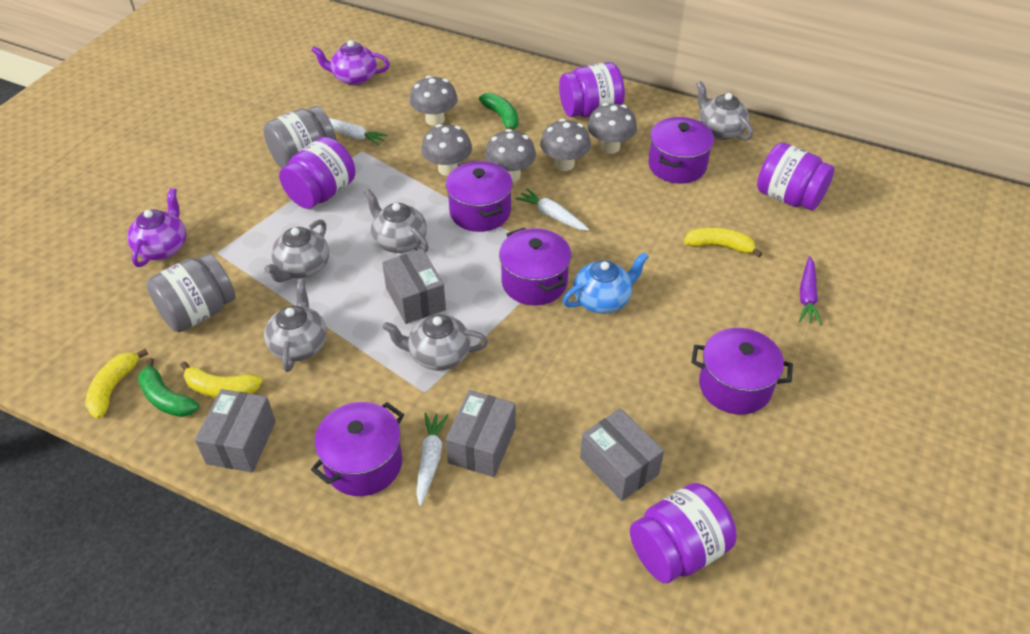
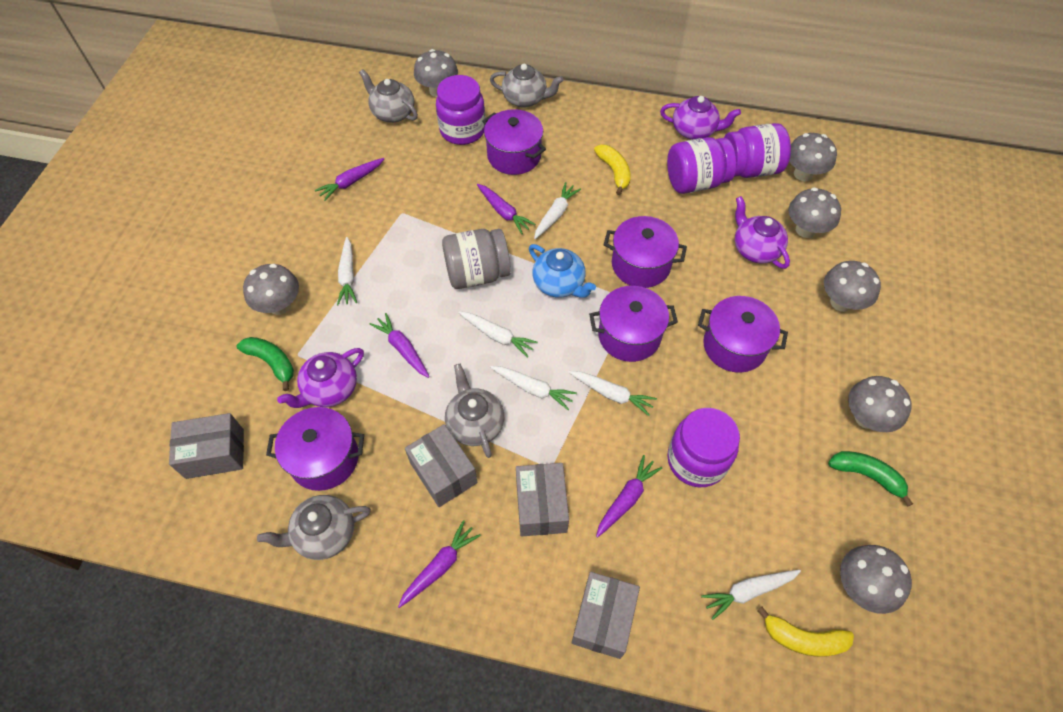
grey jar: [146,253,236,332] [263,106,336,168] = 2 -> [442,229,511,289] = 1
grey mushroom: [409,76,458,126] [421,124,472,176] [485,129,536,182] [540,119,591,171] [587,103,637,154] = 5 -> [243,264,299,315] [414,49,458,97] [788,187,841,238] [789,133,837,181] [824,261,881,312] [840,545,912,614] [848,376,912,432] = 7
grey teapot: [264,219,329,282] [264,279,327,372] [364,189,429,253] [383,314,488,371] [696,81,753,141] = 5 -> [257,495,371,560] [359,69,418,123] [445,364,504,458] [490,64,564,108] = 4
purple carrot: [799,256,822,325] = 1 -> [315,158,384,201] [370,313,430,378] [398,520,481,608] [477,184,535,234] [596,455,662,538] = 5
purple teapot: [127,188,186,267] [311,40,390,85] = 2 -> [277,348,364,408] [660,96,741,140] [735,196,790,269] = 3
white carrot: [329,118,388,146] [416,412,449,506] [515,188,589,231] = 3 -> [337,237,357,305] [458,311,538,358] [490,366,577,410] [534,182,581,239] [568,371,657,416] [701,570,801,620] = 6
yellow banana: [85,349,148,418] [180,361,263,398] [684,227,762,257] = 3 -> [594,145,631,195] [757,607,854,657] = 2

